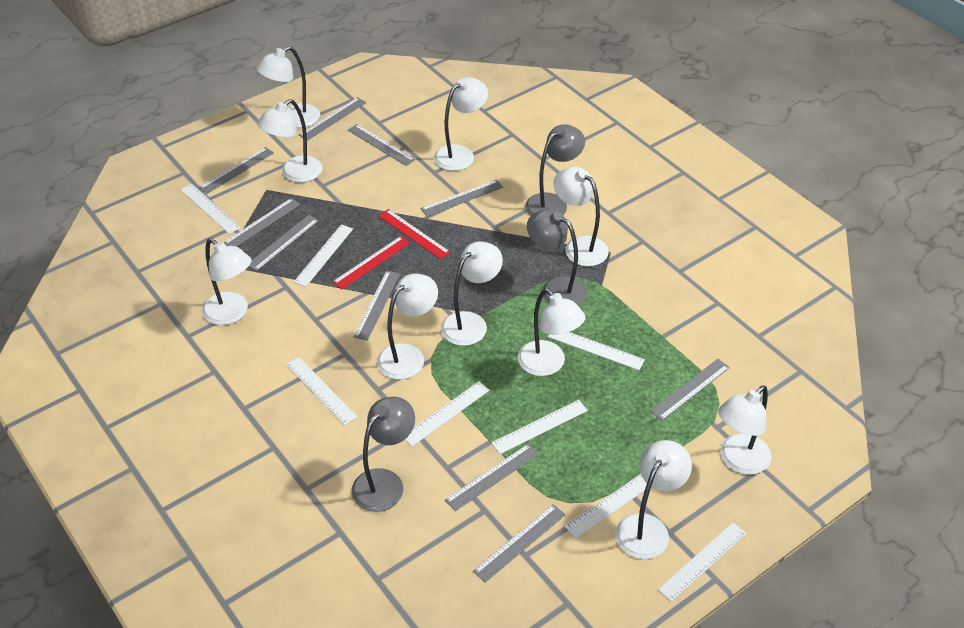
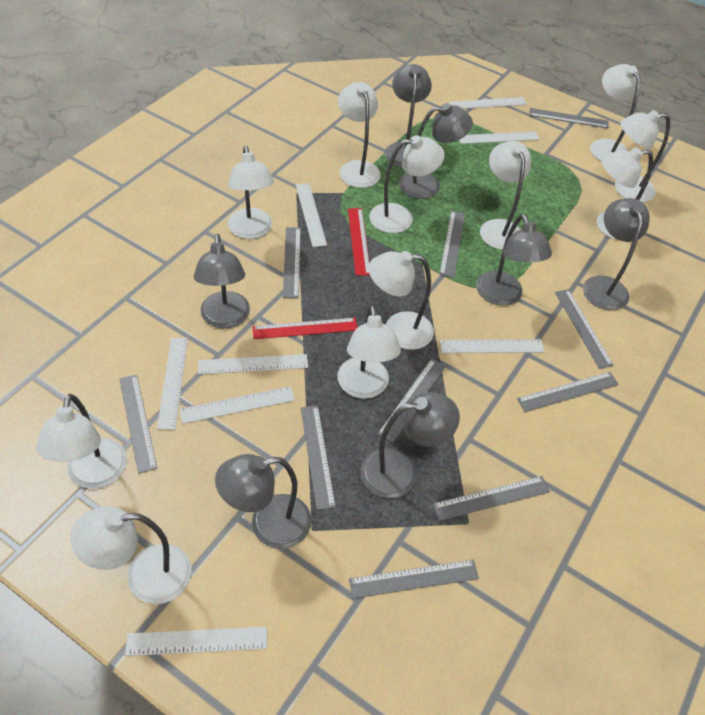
grey lamp: [351,397,415,512] [525,124,585,216] [527,209,587,306] = 3 -> [194,234,250,329] [215,454,312,549] [361,392,460,498] [385,64,432,167] [398,103,473,199] [476,214,552,306] [583,198,650,310] = 7
white lamp: [202,238,252,325] [256,46,320,128] [257,99,323,183] [377,274,438,380] [434,77,488,171] [441,241,503,346] [518,288,585,376] [553,167,609,266] [615,440,692,559] [718,385,772,475] = 10 -> [36,394,127,489] [70,506,192,604] [228,146,274,239] [337,305,401,399] [338,82,381,188] [368,251,434,350] [369,135,445,233] [480,141,531,250] [590,64,640,161] [597,147,653,240] [615,110,670,202] = 11

